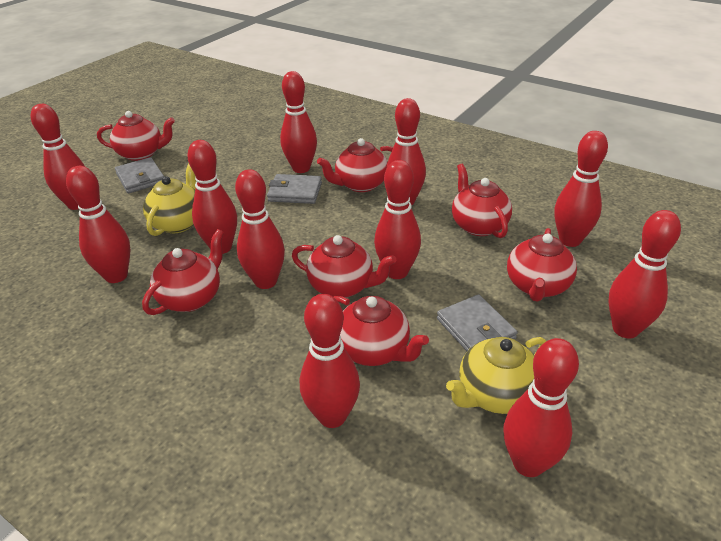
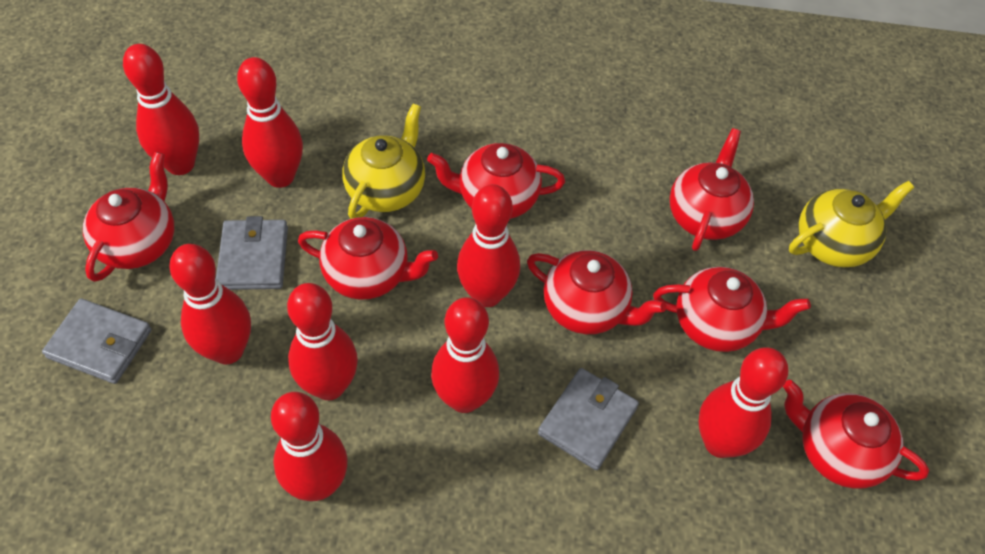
red bowling pin: [31,104,84,210] [66,166,130,283] [187,140,237,254] [235,169,285,289] [280,71,317,173] [300,294,360,428] [374,160,421,279] [386,98,426,205] [504,338,579,477] [554,131,608,247] [608,210,681,338] = 11 -> [123,44,199,175] [169,244,251,364] [237,57,303,188] [271,392,348,501] [287,283,358,400] [431,297,499,413] [457,184,520,307] [698,347,788,458] = 8

